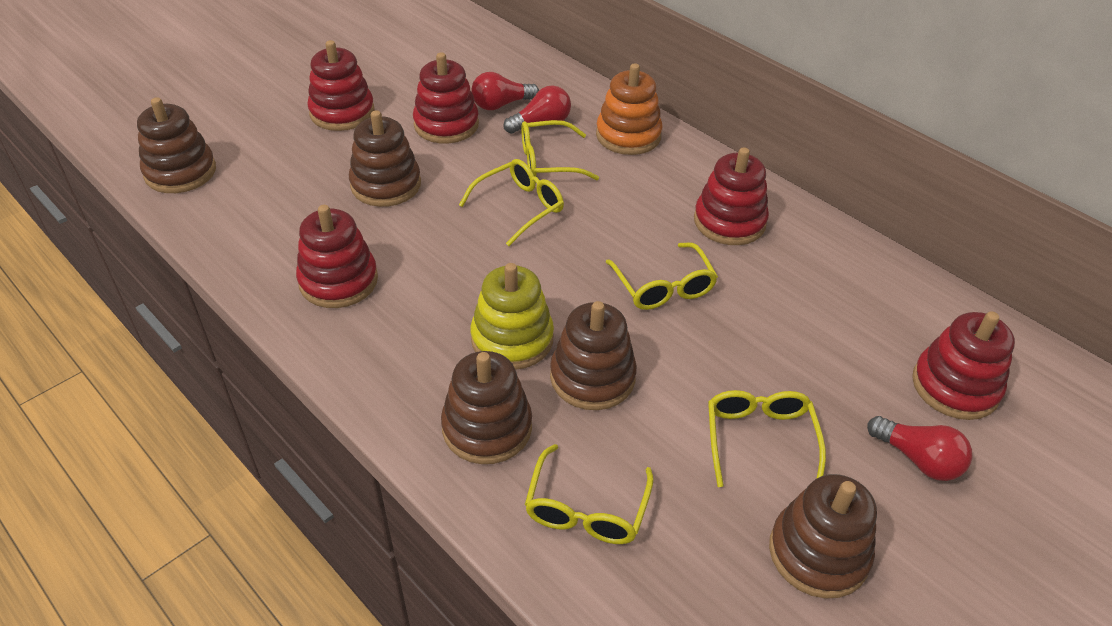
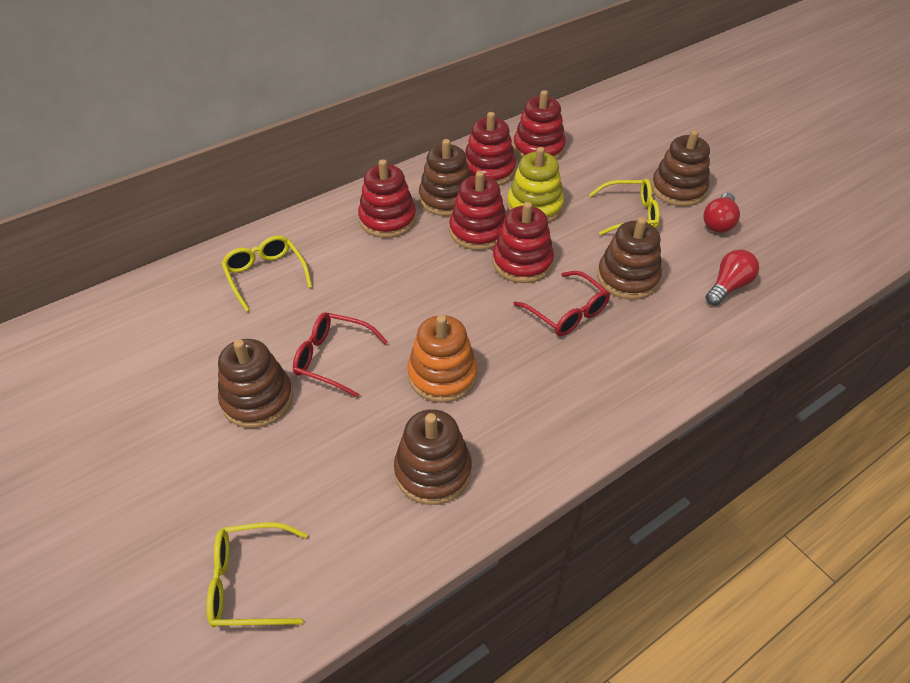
red glasses: none = 0 -> [293,312,388,398] [513,271,610,336] = 2
red light bulb: [471,72,539,110] [503,86,571,134] [867,416,972,481] = 3 -> [703,193,740,233] [705,249,759,306] = 2
yellow glasses: [459,159,564,246] [521,120,599,180] [525,444,654,544] [606,242,718,310] [708,390,826,487] = 5 -> [207,522,307,627] [221,236,312,312] [589,179,660,235] = 3

